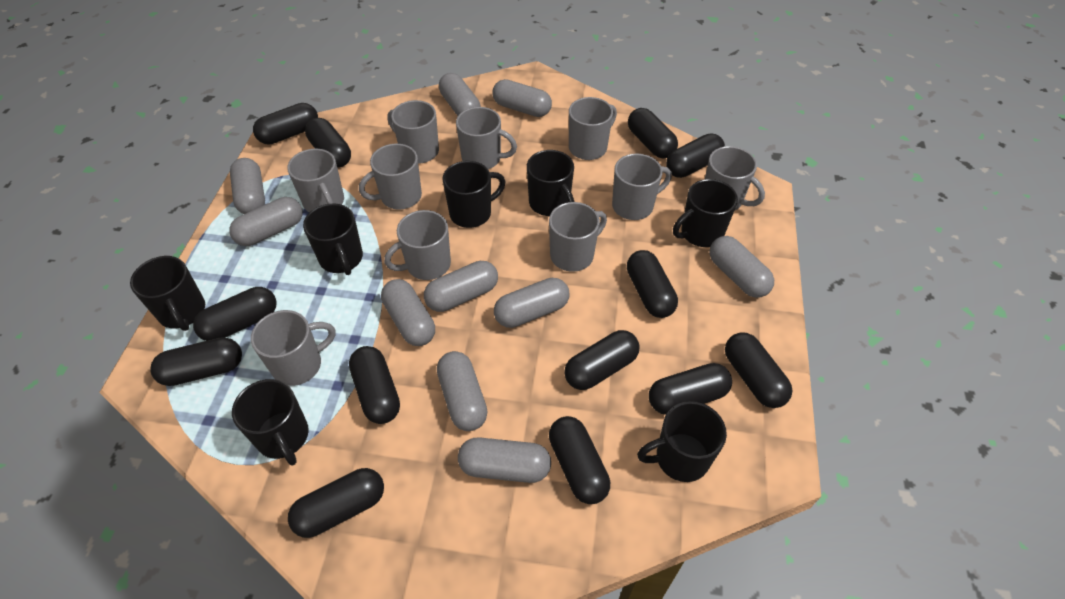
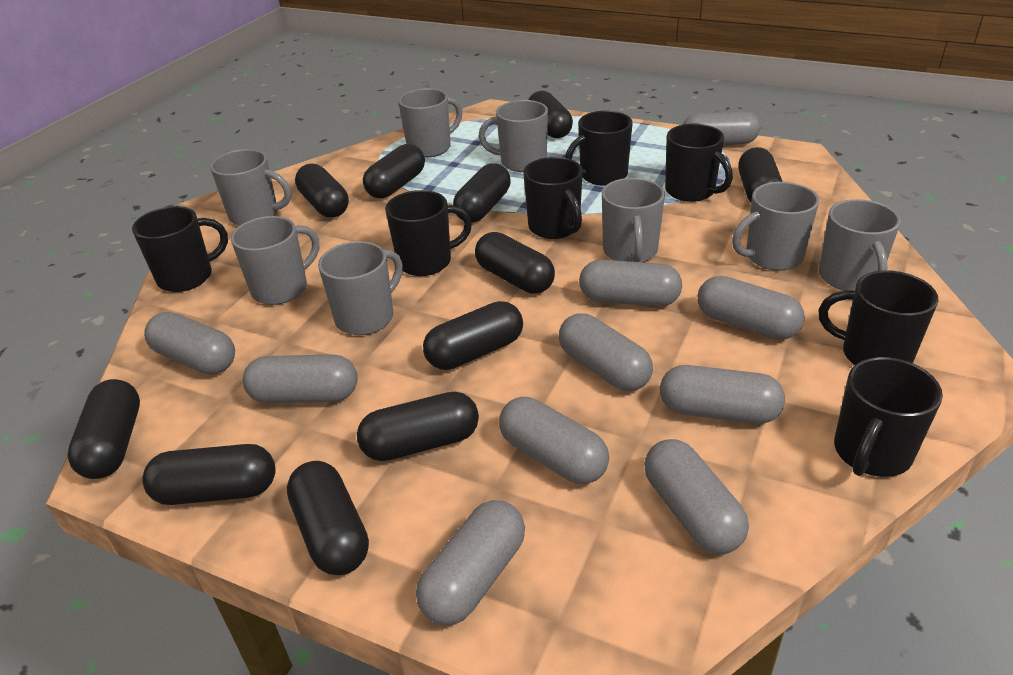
black capsule: [150,337,242,386] [193,287,276,341] [253,103,318,145] [288,468,384,538] [305,118,351,168] [349,346,400,424] [549,416,610,504] [564,330,640,390] [627,250,678,318] [628,108,678,158] [649,363,732,415] [666,133,725,178] [725,332,792,408] = 13 -> [67,379,140,479] [142,444,276,505] [287,461,369,575] [295,164,349,218] [357,392,479,461] [363,144,425,198] [423,301,523,370] [453,163,511,222] [475,232,555,294] [528,91,573,138] [738,147,783,202] = 11
grey mug: [251,310,336,386] [287,149,344,213] [359,144,422,210] [384,210,451,280] [387,100,439,164] [456,107,517,169] [549,202,607,272] [569,97,617,160] [612,154,672,220] [705,146,765,210] = 10 -> [210,149,291,226] [231,216,319,305] [318,241,403,335] [398,88,462,158] [479,100,548,172] [602,178,665,262] [732,182,819,271] [819,199,901,291] = 8

